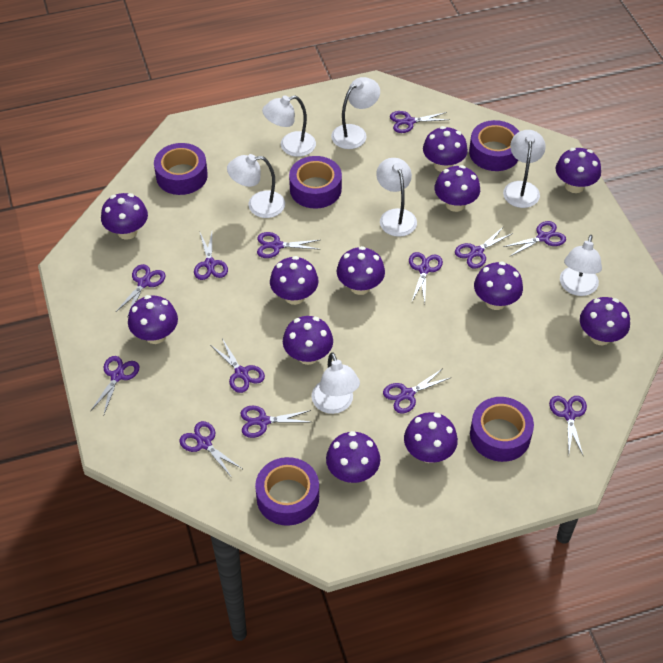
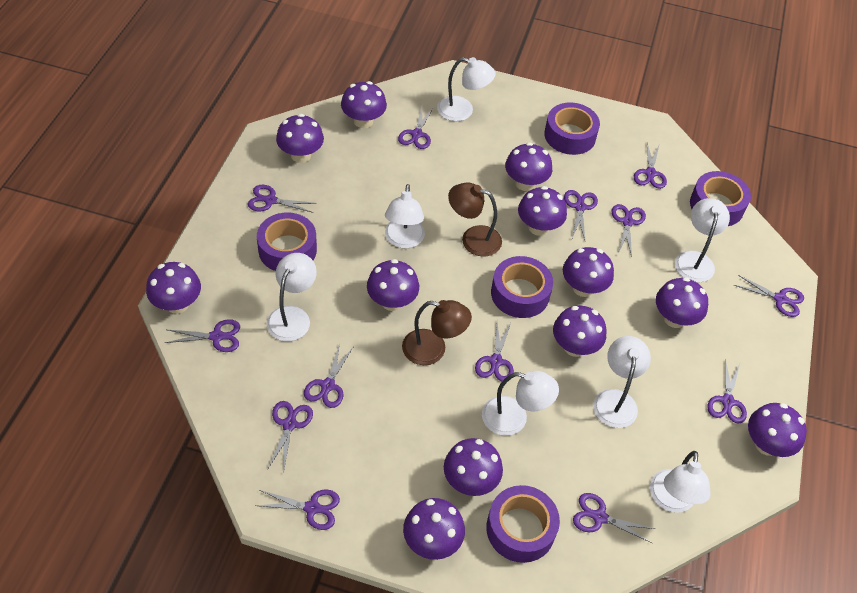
brown lamp: none = 0 -> [402,300,472,365] [448,182,502,257] = 2

